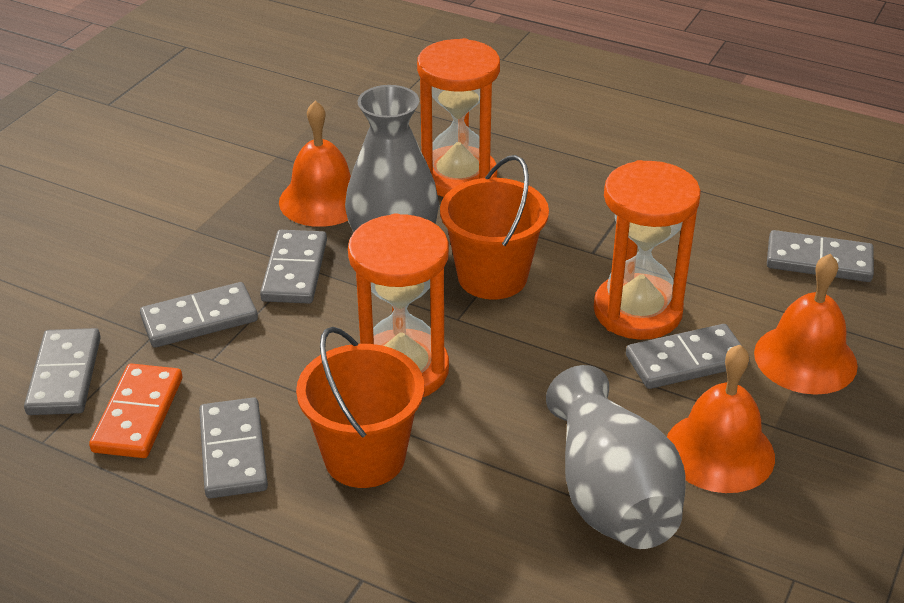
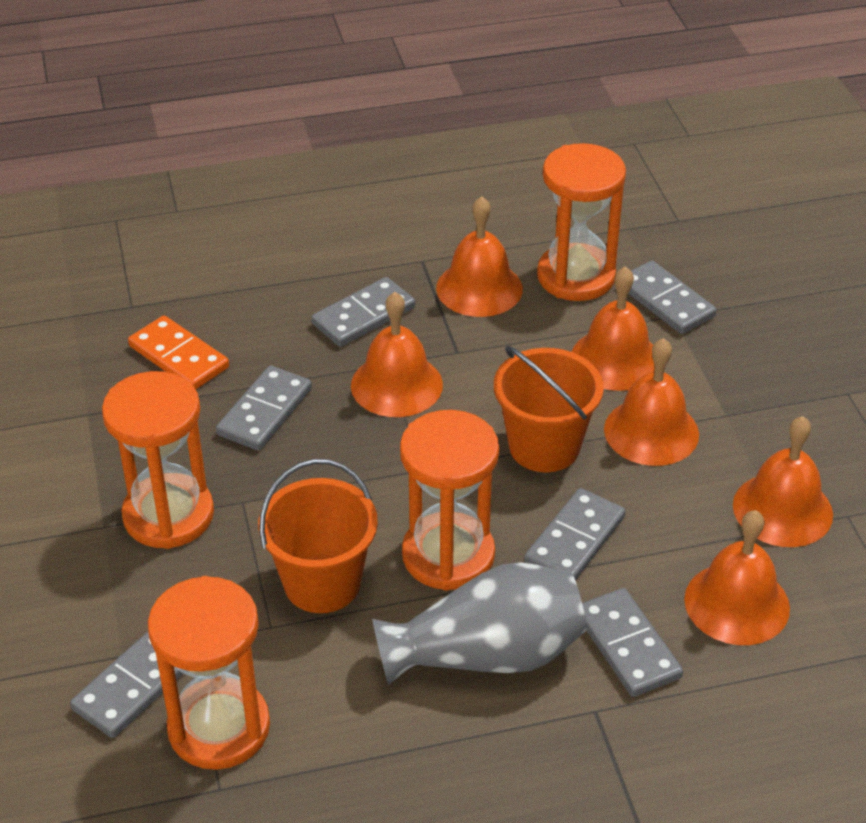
grey vase: [345,85,439,232] [546,365,686,549] = 2 -> [372,562,587,685] = 1
orange bell: [279,101,351,227] [667,345,775,493] [754,254,858,395] = 3 -> [351,292,443,417] [436,196,523,317] [571,266,655,391] [604,338,699,466] [684,510,790,645] [733,416,833,547] = 6
orange hourglass: [348,213,449,397] [417,38,500,197] [594,160,701,340] = 3 -> [102,371,214,549] [148,576,270,770] [400,410,499,591] [537,143,626,301] = 4

